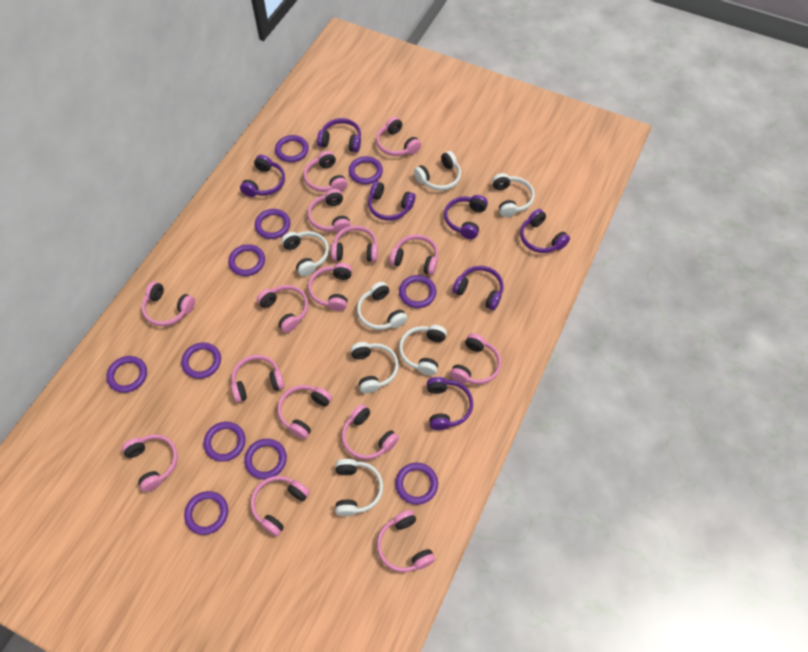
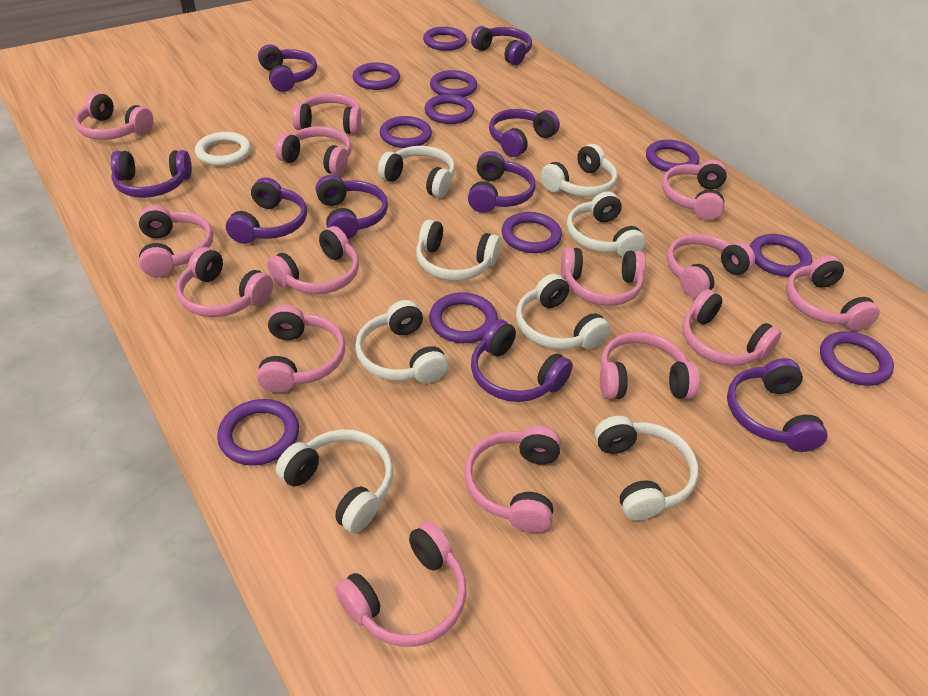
purple headphones: [240,155,285,197] [317,118,361,152] [368,181,415,221] [427,377,473,430] [444,195,488,239] [452,266,504,310] [520,209,570,253] = 7 -> [111,150,192,198] [226,177,307,244] [258,44,317,92] [316,175,388,239] [468,151,536,213] [471,26,532,65] [471,319,573,402] [489,109,560,157] [727,358,827,452] = 9
white headphones: [281,231,329,276] [335,459,383,516] [350,342,399,393] [357,282,408,330] [399,325,447,375] [414,151,461,191] [492,173,535,217] = 7 -> [276,429,393,533] [355,300,449,383] [378,146,455,198] [416,219,501,281] [516,274,610,350] [541,144,617,197] [567,191,646,257] [594,416,698,521] = 8
white ring: none = 0 -> [195,132,251,166] = 1

